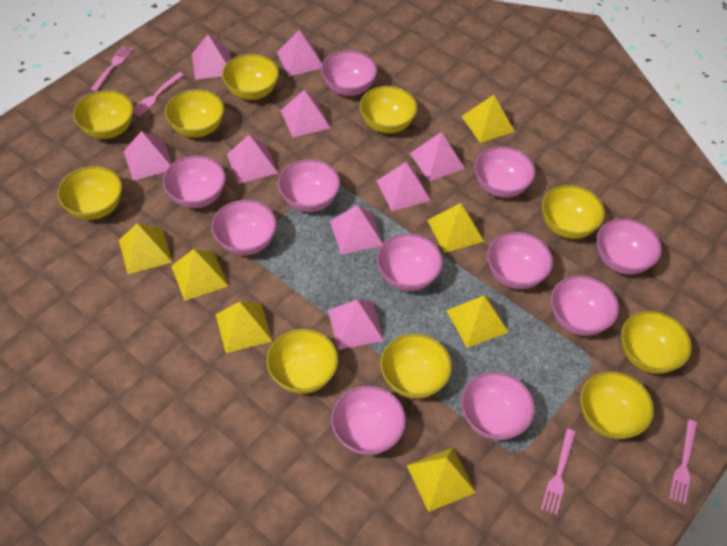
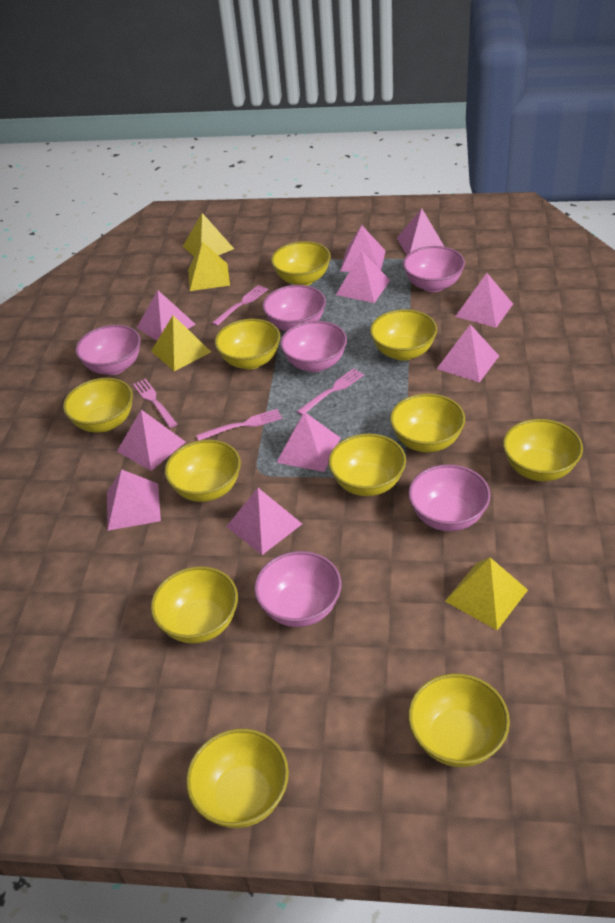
pink bowl: [163,155,226,208] [211,200,277,255] [278,159,340,212] [321,50,377,96] [331,386,406,455] [377,233,443,291] [461,372,535,440] [474,146,536,198] [487,232,553,289] [551,275,619,336] [596,218,662,275] = 11 -> [76,325,141,375] [254,551,342,627] [263,285,326,331] [280,321,347,372] [403,246,465,292] [408,464,491,531] = 6
pink pyramid: [124,131,172,181] [192,34,231,80] [227,135,278,184] [277,30,322,76] [281,90,330,137] [328,300,384,350] [330,205,383,255] [377,162,431,211] [410,132,465,181] = 9 -> [107,469,161,531] [117,410,185,471] [137,290,196,341] [226,488,302,555] [276,412,340,472] [336,251,390,303] [340,225,386,272] [397,208,445,255] [437,324,499,383] [455,273,513,328] = 10
yellow bowl: [58,166,122,220] [73,90,134,139] [165,89,224,138] [222,54,279,100] [266,329,338,394] [359,86,417,134] [380,333,452,399] [542,185,605,239] [580,371,654,439] [621,311,692,374] = 10 -> [63,378,133,432] [151,566,238,644] [165,440,241,502] [186,729,289,828] [215,319,280,369] [271,241,331,286] [329,433,406,496] [370,309,437,361] [390,393,465,452] [408,673,510,767] [503,419,583,481] = 11
yellow pyramid: [119,223,172,274] [171,249,228,301] [216,302,272,353] [407,447,476,512] [427,203,484,253] [446,296,509,348] [461,95,515,143] = 7 -> [151,315,211,371] [183,213,234,257] [188,242,230,291] [445,557,528,630] = 4

